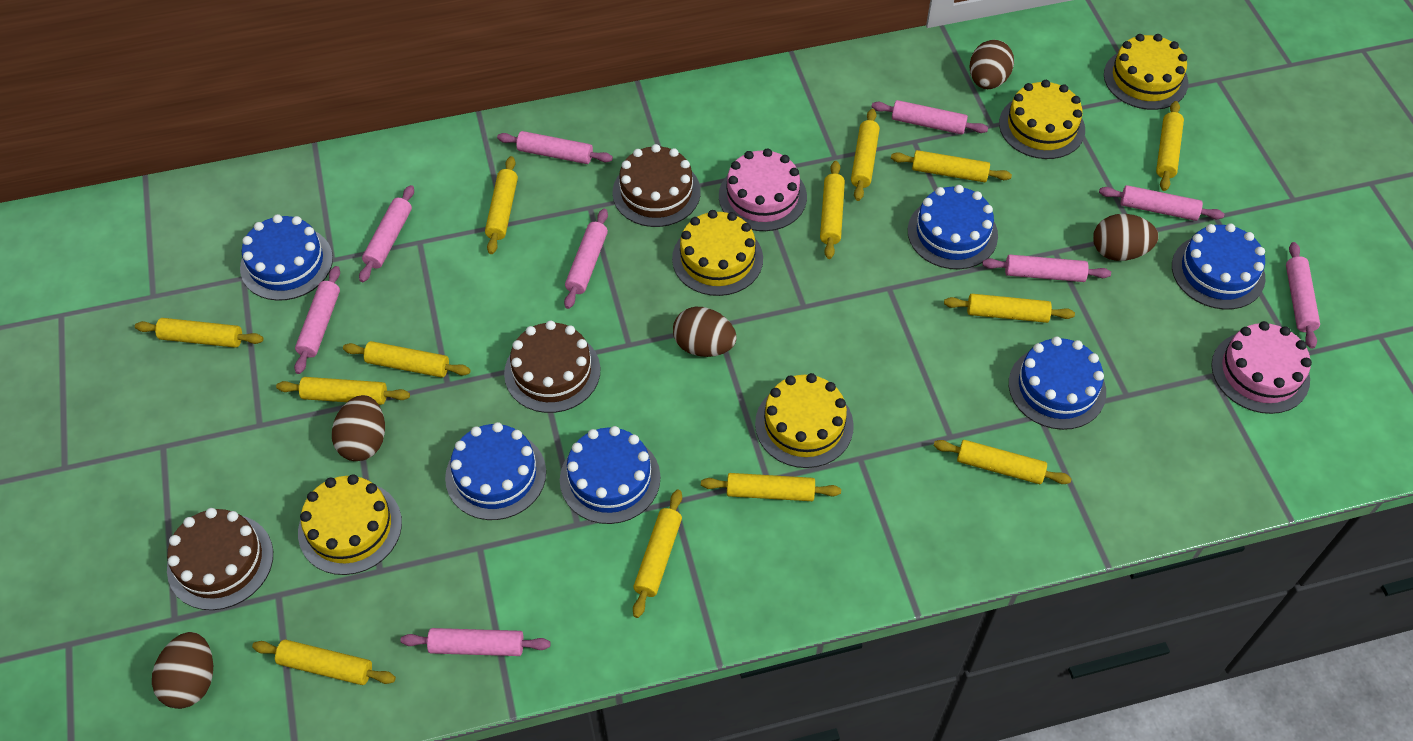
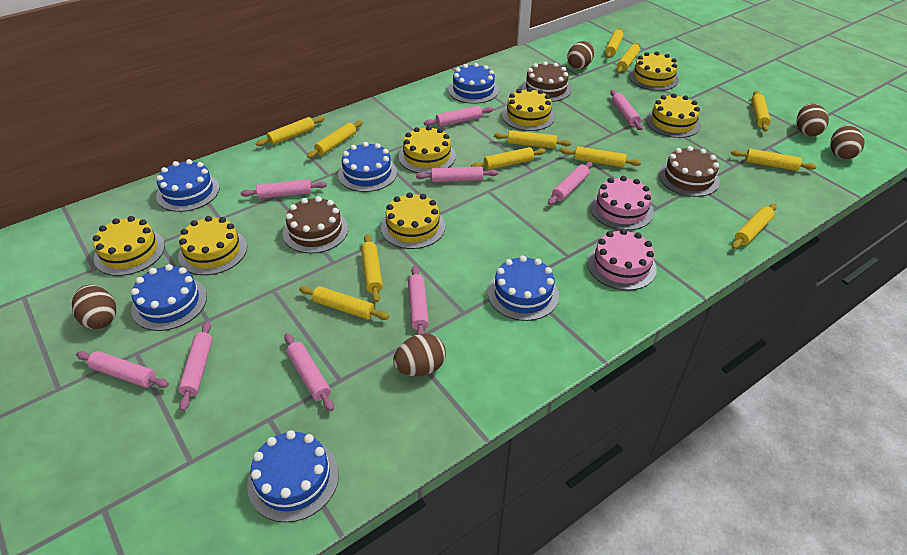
yellow cake: [298,474,402,575] [672,210,763,296] [755,373,854,468] [999,80,1085,159] [1104,34,1188,110] = 5 -> [93,216,165,276] [178,216,247,275] [381,192,445,249] [399,126,456,174] [502,87,555,131] [629,51,679,91] [646,94,701,138] = 7
yellow rolling pin: [135,318,263,348] [252,640,396,685] [276,377,410,405] [343,341,471,377] [485,156,518,254] [633,490,682,618] [701,473,841,501] [820,161,845,259] [851,109,880,201] [891,150,1012,182] [934,440,1072,484] [944,294,1075,323] [1156,101,1184,191] = 13 -> [256,116,325,146] [299,286,389,320] [307,120,363,158] [361,234,383,302] [471,147,546,170] [494,130,571,149] [560,146,641,167] [605,28,623,58] [617,43,640,73] [731,149,817,171] [732,203,777,249] [751,91,771,132] = 12

